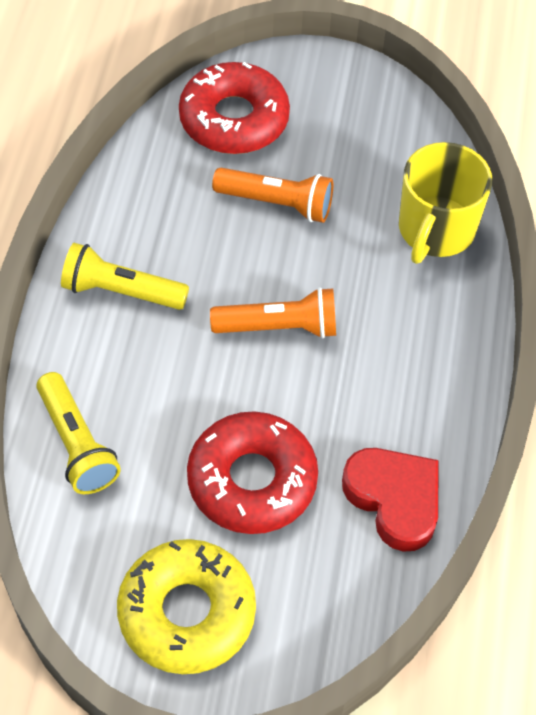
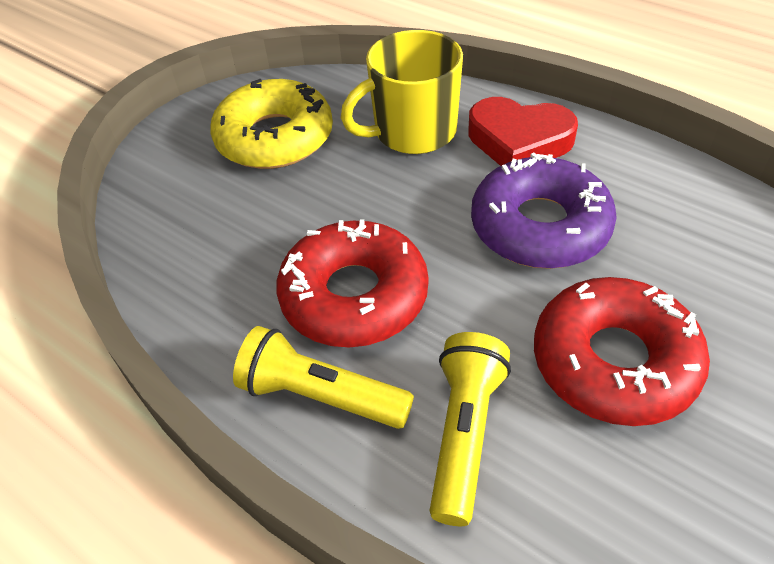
orange flashlight: [210,287,336,339] [212,168,333,223] = 2 -> none = 0
purple donut: none = 0 -> [471,152,617,269] = 1

